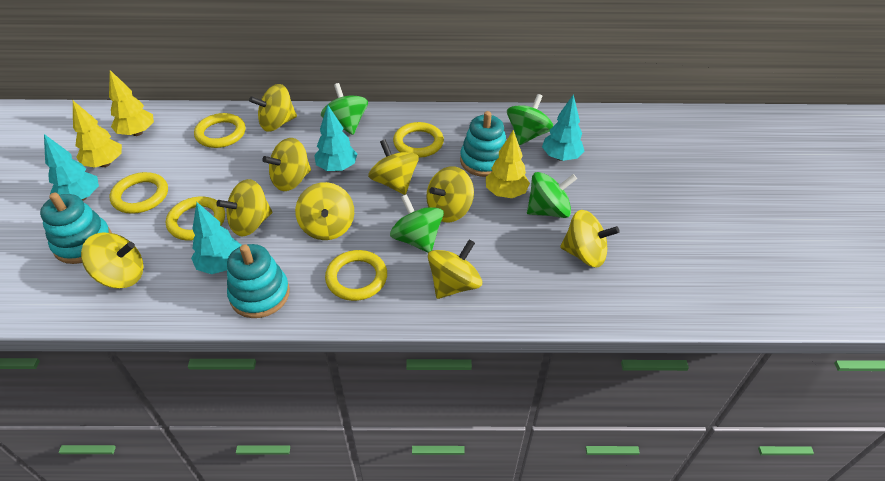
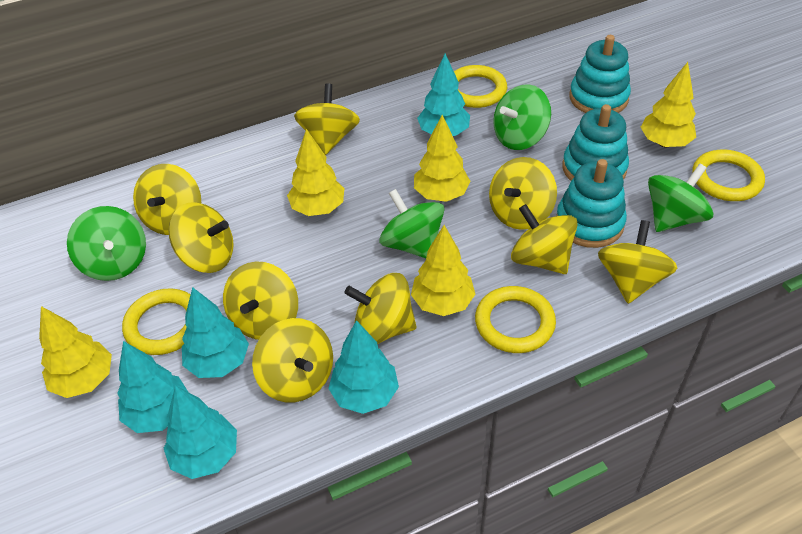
turquoise tree: [44,134,99,201] [191,202,242,274] [314,105,357,171] [542,94,584,161] = 4 -> [117,341,188,433] [164,386,237,479] [182,287,249,378] [328,320,399,414] [417,54,470,136] = 5
yellow ring: [110,172,168,214] [166,197,225,240] [194,113,246,148] [325,250,387,301] [393,122,444,158] = 5 -> [122,288,191,355] [454,65,507,108] [475,286,556,353] [692,150,765,201] = 4
yellow tree: [73,101,122,167] [109,70,154,136] [486,130,530,198] = 3 -> [39,306,112,398] [287,129,345,216] [411,225,475,316] [414,115,471,202] [641,62,696,147] = 5

